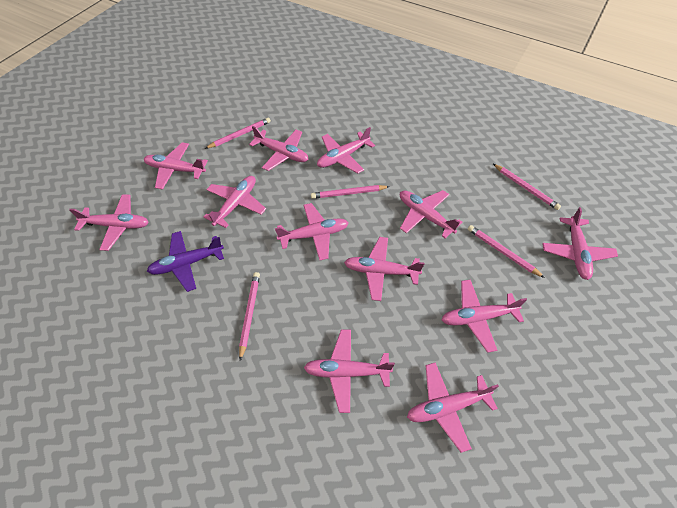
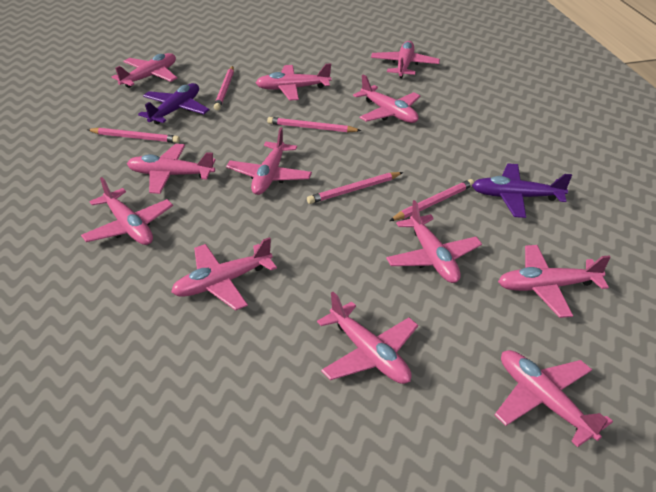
purple plane: [147,231,224,292] = 1 -> [138,83,210,125] [472,164,572,218] = 2

